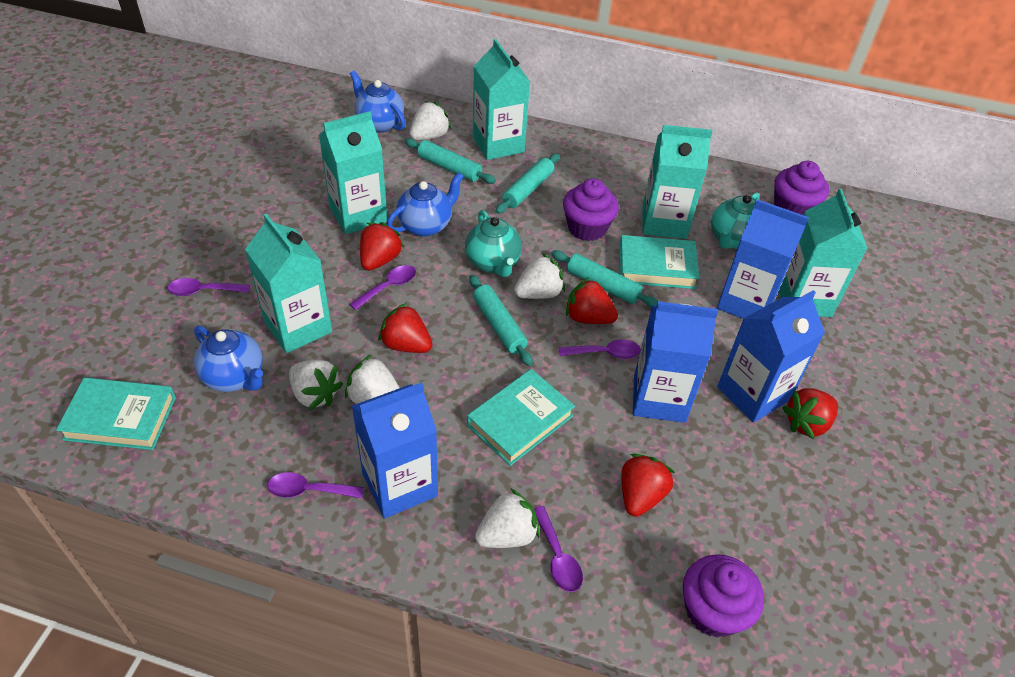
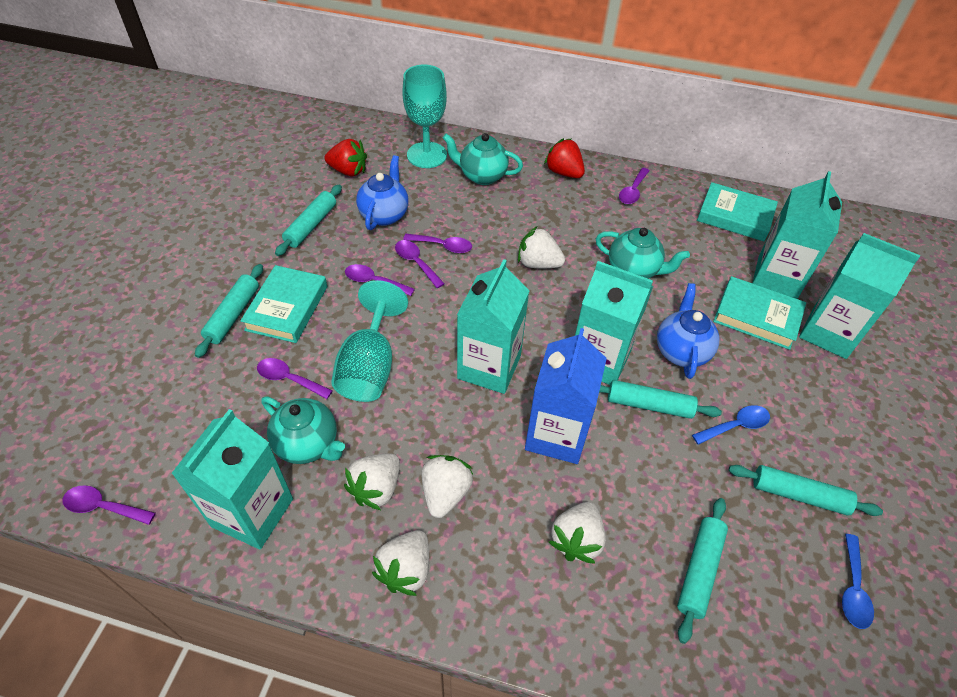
blue carton: [352,382,438,519] [633,301,718,423] [717,199,809,319] [717,290,825,423] = 4 -> [525,328,607,464] = 1
blue spoon: none = 0 -> [692,405,770,445] [842,534,874,629] = 2
blue teapot: [194,325,263,392] [350,71,406,132] [387,172,464,237] = 3 -> [356,155,409,230] [657,283,719,379] = 2
purple cupcake: [563,178,619,241] [683,554,764,638] [774,161,829,215] = 3 -> none = 0
purple spoon: [167,278,250,296] [268,472,364,498] [349,265,416,310] [534,506,583,592] [558,340,641,359] = 5 -> [63,485,156,525] [257,358,333,399] [345,264,415,296] [395,240,445,288] [403,234,472,253] [619,168,650,204] = 6
red strawberry: [360,222,404,271] [378,303,432,353] [566,277,618,324] [621,454,675,517] [782,388,838,439] = 5 -> [325,139,367,176] [544,138,585,178] = 2
turquoise goblet: none = 0 -> [331,280,408,402] [402,65,447,168] = 2
turquoise rolling pin: [405,138,496,184] [469,275,533,366] [496,153,560,214] [551,250,658,308] = 4 -> [195,264,263,358] [275,185,342,256] [599,380,722,419] [677,498,728,644] [729,465,883,516] = 5
turquoise teapot: [465,210,522,277] [711,192,759,249] = 2 -> [261,396,345,464] [443,133,523,185] [596,228,690,279] = 3

